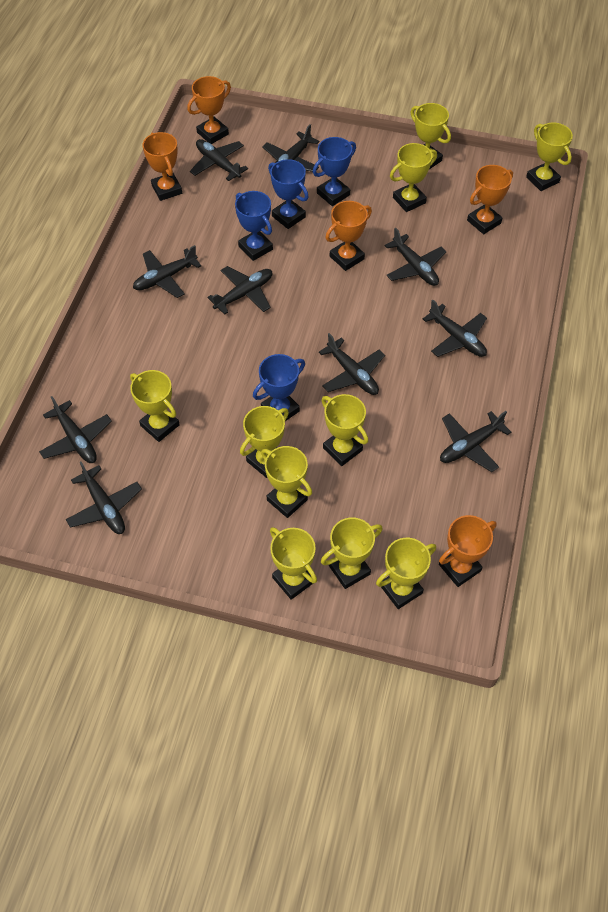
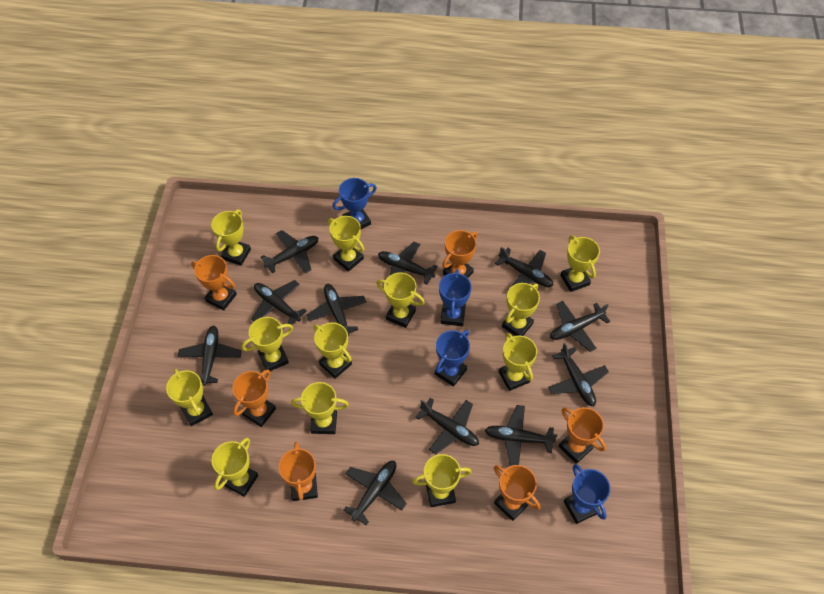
black plane: [39,396,112,463] [66,461,142,534] [133,245,201,298] [190,139,248,181] [207,266,272,315] [262,124,319,172] [319,333,385,395] [385,228,447,286] [423,299,487,357] [440,411,511,472] = 10 -> [178,326,241,386] [251,280,307,325] [261,230,319,274] [306,284,366,336] [344,461,407,525] [378,242,438,285] [415,398,479,454] [485,405,558,466] [495,247,553,287] [548,343,609,406] [550,301,610,352] = 11
orange trophy: [142,132,182,201] [187,76,231,144] [325,201,372,271] [439,515,497,587] [467,165,513,234] = 5 -> [191,255,237,311] [232,369,276,427] [279,442,318,501] [442,230,477,278] [494,465,540,521] [559,407,606,464] = 6
yellow trophy: [130,370,180,442] [240,406,289,478] [261,446,312,518] [270,527,317,600] [321,517,383,589] [322,394,368,466] [376,538,436,609] [390,143,437,212] [411,103,451,169] [526,123,573,191] = 10 -> [166,369,213,426] [211,209,251,266] [212,437,258,497] [241,317,293,371] [291,382,349,434] [313,322,352,379] [328,216,364,272] [376,272,425,328] [412,454,471,507] [499,333,537,391] [502,283,540,336] [560,235,600,292] = 12

